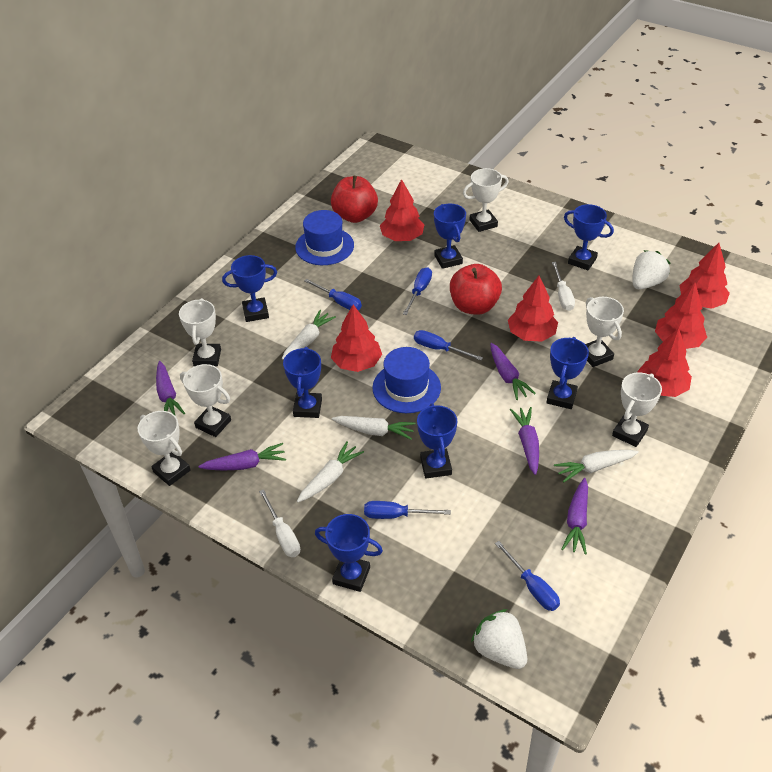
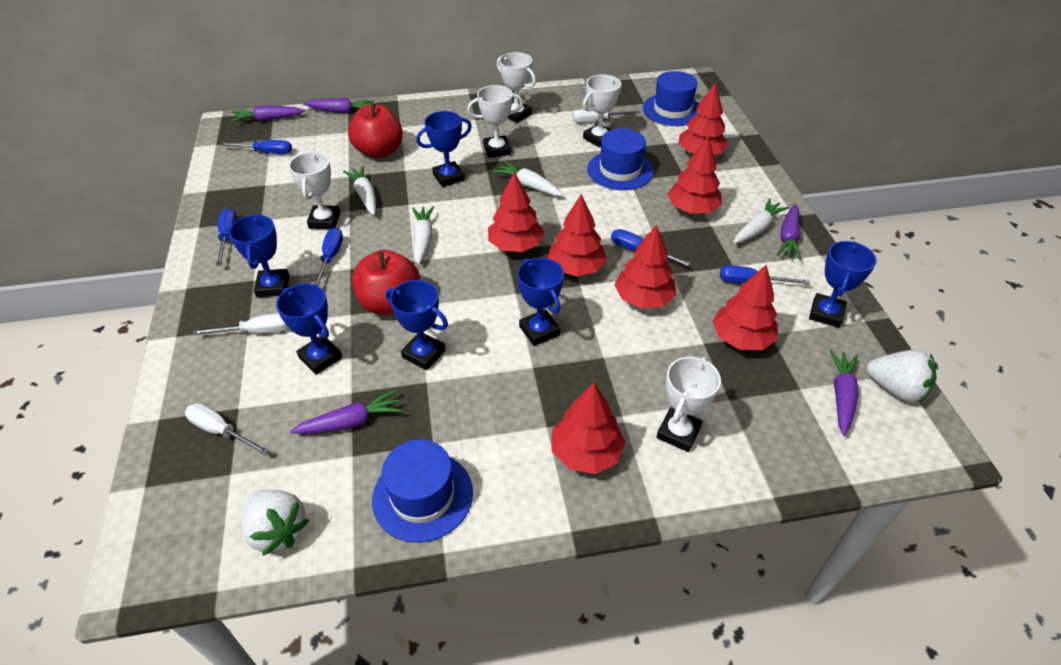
blue hat: [295,210,354,265] [372,347,441,413] = 2 -> [372,439,473,543] [587,128,654,190] [643,71,699,126] = 3
blue trophy: [222,255,277,322] [283,347,322,418] [315,514,383,592] [417,403,457,479] [434,204,466,269] [546,337,589,409] [564,204,614,270] = 7 -> [229,214,289,297] [276,284,342,375] [386,280,448,370] [416,111,472,187] [517,258,564,346] [809,241,876,328] = 6
red tree: [331,304,382,372] [380,179,425,241] [508,276,558,342] [637,328,692,397] [655,282,707,349] [680,243,730,309] = 6 -> [488,172,544,252] [548,194,607,276] [552,382,625,474] [614,225,676,308] [667,137,722,214] [679,83,729,155] [712,265,778,350] = 7
white screwdriver: [259,489,300,557] [552,262,575,311] = 2 -> [185,403,270,456] [192,313,288,335] [573,109,641,123] = 3
white trophy: [138,411,191,486] [179,298,221,367] [180,364,231,437] [463,168,509,232] [585,297,624,367] [612,372,662,447] = 6 -> [289,152,340,229] [467,85,523,158] [497,52,536,123] [583,75,622,148] [656,357,721,452] = 5

